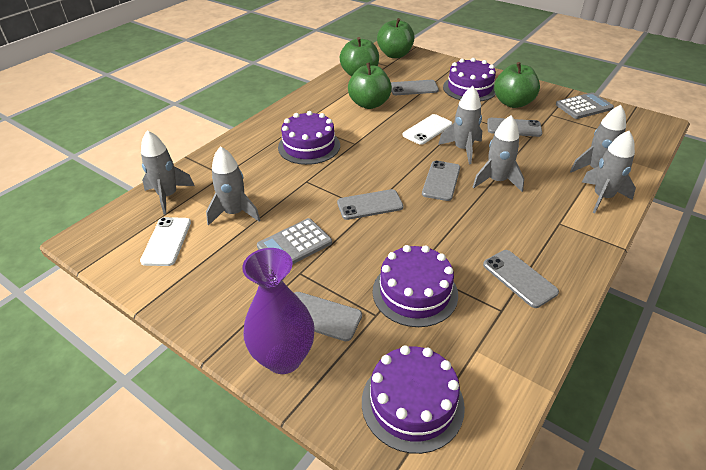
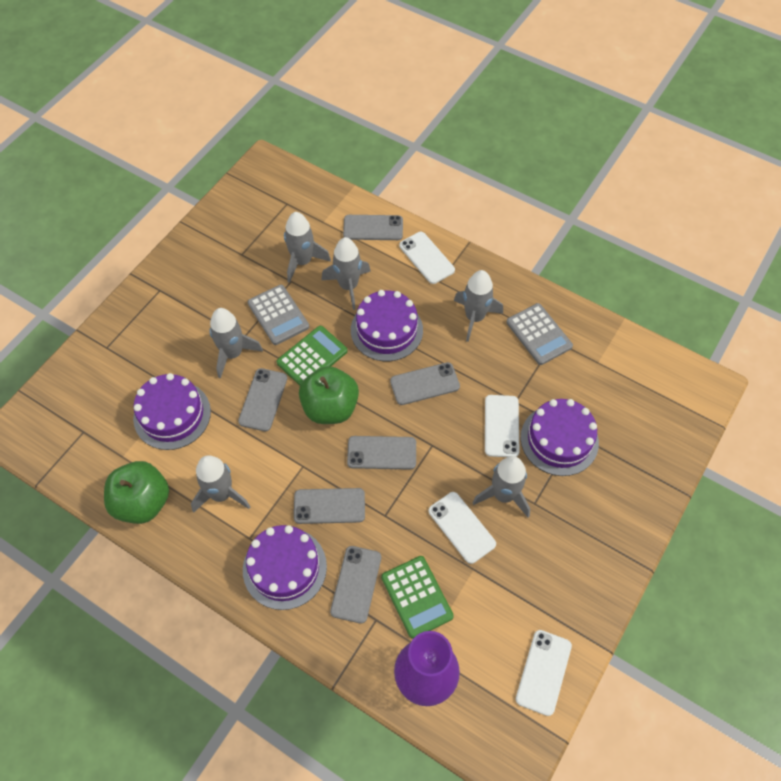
green apple: [340,37,379,77] [348,63,392,109] [377,18,414,58] [494,62,540,108] = 4 -> [104,461,169,524] [299,366,359,424] = 2
green calculator: none = 0 -> [277,326,348,385] [381,556,454,639] = 2
white phone: [140,217,191,266] [403,114,452,145] = 2 -> [399,232,455,284] [428,492,496,564] [485,395,520,457] [516,630,572,716] = 4

